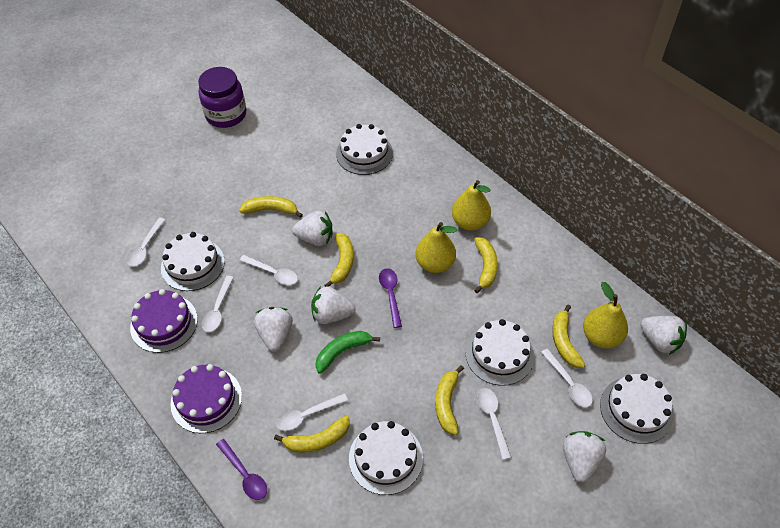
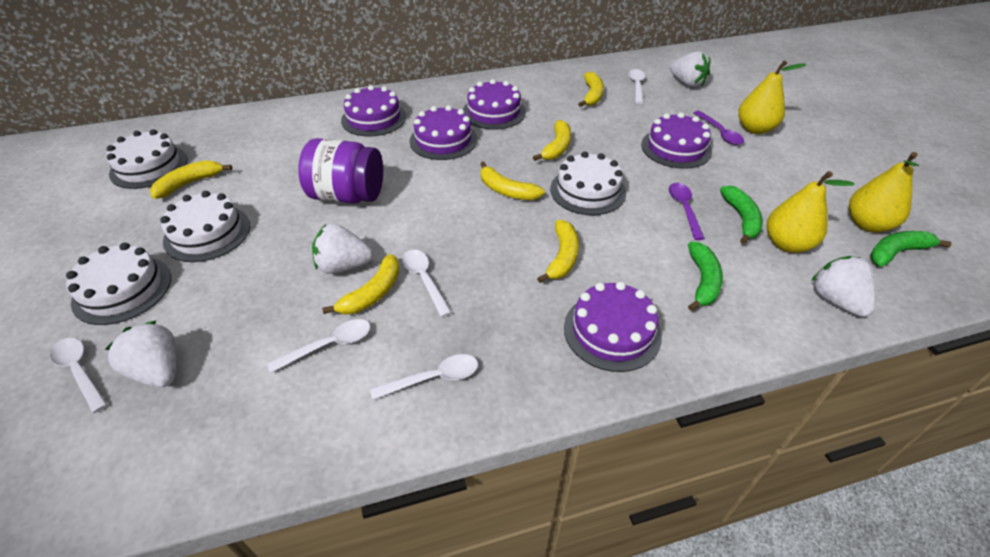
green banana: [315,331,380,374] = 1 -> [688,242,723,311] [720,186,763,244] [870,231,951,267] = 3
purple cake: [130,289,198,353] [170,364,242,433] = 2 -> [341,85,406,136] [410,105,477,160] [463,79,526,130] [564,282,662,372] [641,112,712,169] = 5
white cake: [161,232,225,291] [336,124,393,175] [349,421,423,495] [466,319,534,386] [600,374,674,444] = 5 -> [66,243,171,325] [106,129,188,189] [160,191,250,262] [550,152,626,215] = 4
white spoon: [127,218,165,267] [202,276,234,332] [239,255,298,285] [276,393,348,431] [477,388,512,460] [541,348,593,407] = 6 -> [50,338,108,413] [267,319,370,373] [370,354,478,400] [402,250,452,317] [628,69,645,104] = 5
white strawberry: [254,307,293,352] [292,211,333,246] [311,286,355,324] [563,431,606,483] [640,316,687,355] = 5 -> [105,321,177,387] [312,224,373,274] [670,51,710,88] [811,256,876,317] = 4

